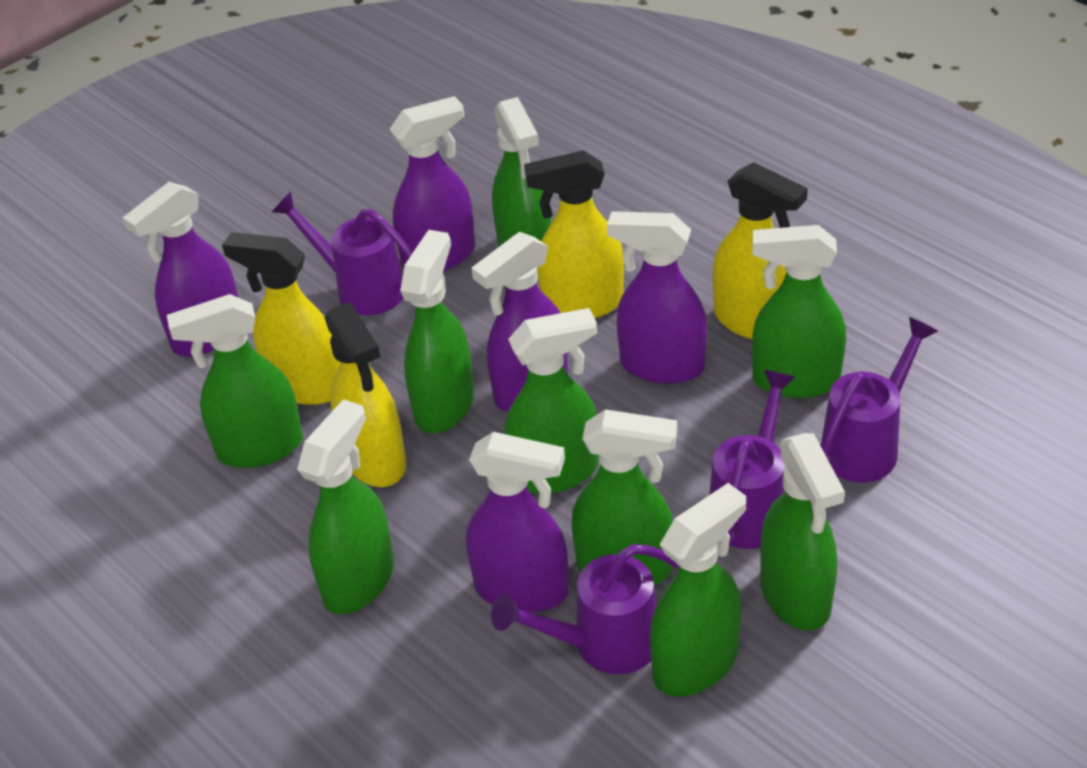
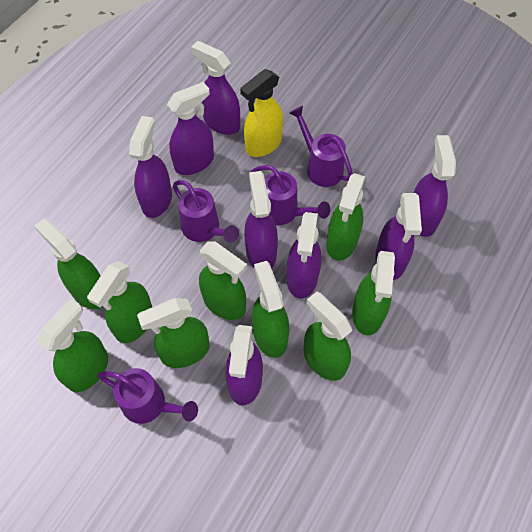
purple spray bottle: [122,182,239,357] [390,96,475,271] [466,432,569,613] [472,232,568,411] [607,211,707,384] = 5 -> [129,116,172,218] [167,82,214,175] [191,41,240,135] [225,325,263,405] [244,171,278,268] [287,212,321,298] [375,193,422,280] [414,135,456,237] = 8
yellow spray bottle: [222,232,340,405] [324,302,406,487] [524,150,624,318] [713,162,808,339] = 4 -> [240,69,283,157] = 1

